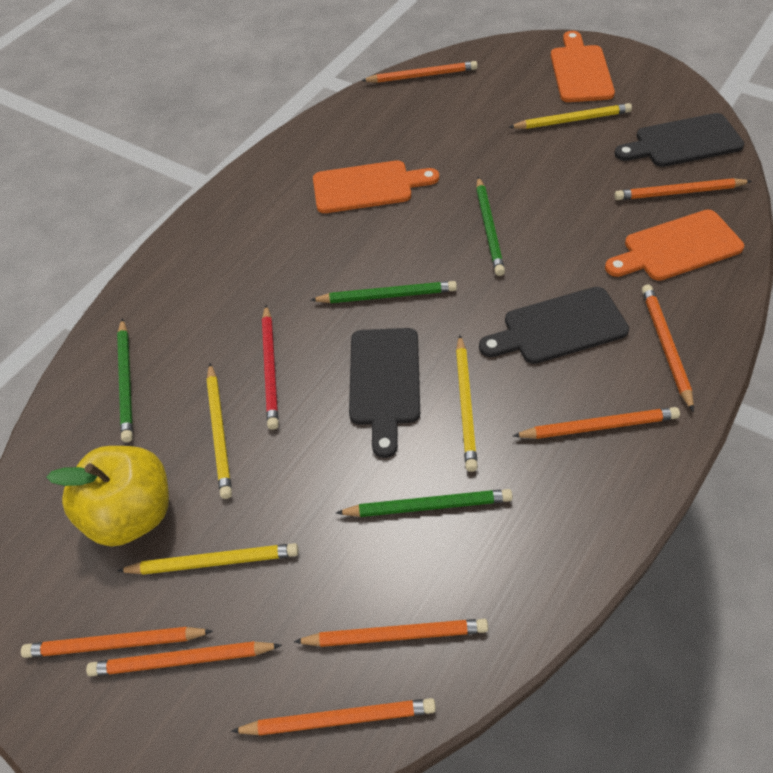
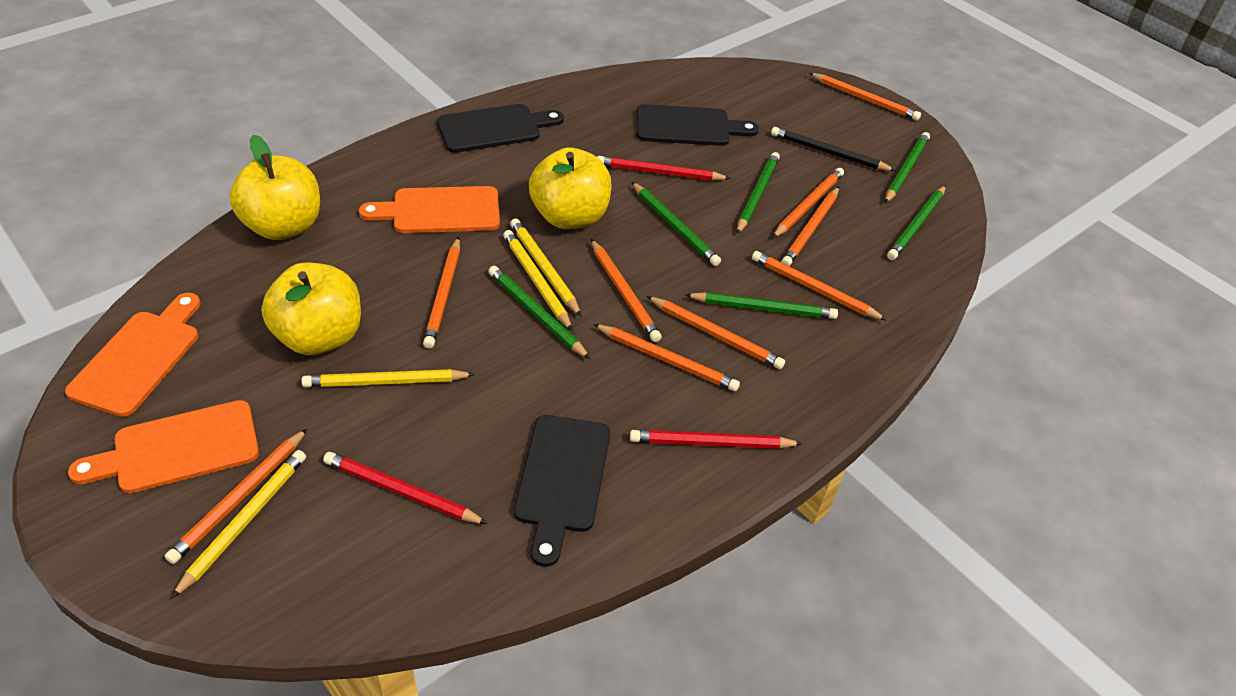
black pencil: none = 0 -> [771,127,896,171] = 1
green pencil: [117,319,133,442] [311,281,457,303] [336,489,513,517] [476,177,505,276] = 4 -> [488,266,590,359] [632,182,721,266] [685,292,838,319] [737,152,780,234] [885,132,930,204] [887,185,946,260] = 6
orange pencil: [21,627,213,658] [86,641,282,676] [231,698,436,735] [294,619,488,647] [361,61,478,83] [513,407,680,439] [614,178,752,200] [642,284,694,412] = 8 -> [165,428,308,564] [423,237,460,348] [591,239,662,342] [593,324,740,391] [647,296,785,369] [752,251,887,321] [772,168,844,238] [781,187,839,266] [809,73,921,121] = 9
red pencil: [262,305,279,430] = 1 -> [323,452,488,524] [597,156,731,181] [630,430,803,449] = 3
yellow apple: [46,446,169,546] = 1 -> [230,135,320,240] [261,262,361,355] [529,147,612,229] = 3

